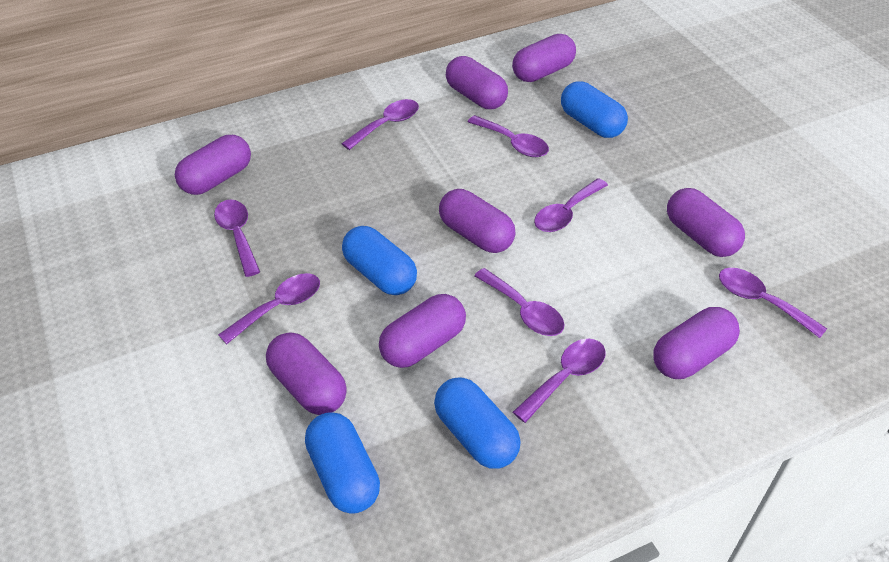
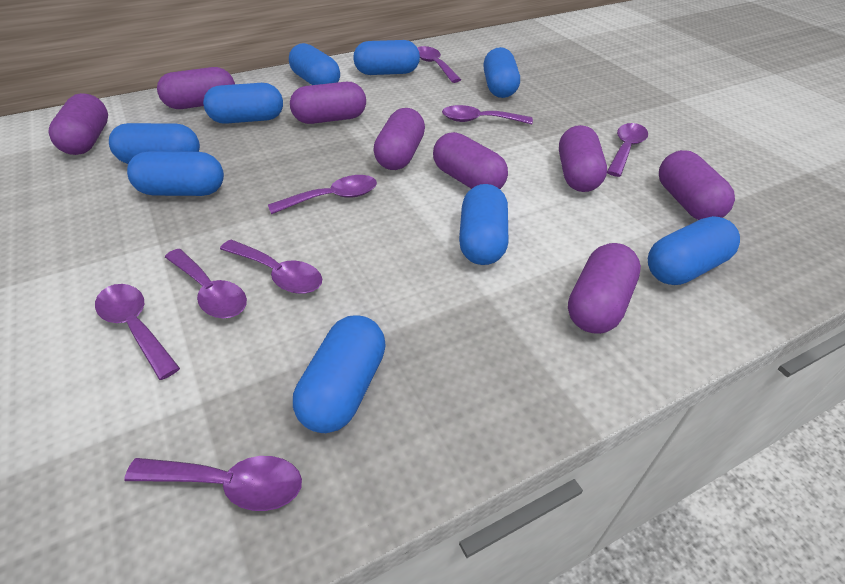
blue capsule: [305,412,380,514] [342,226,417,295] [434,377,521,468] [561,81,628,138] = 4 -> [109,123,200,164] [127,151,224,196] [203,83,283,124] [289,43,340,85] [293,315,386,433] [353,40,420,75] [459,184,509,265] [483,47,520,98] [648,216,740,285] = 9

